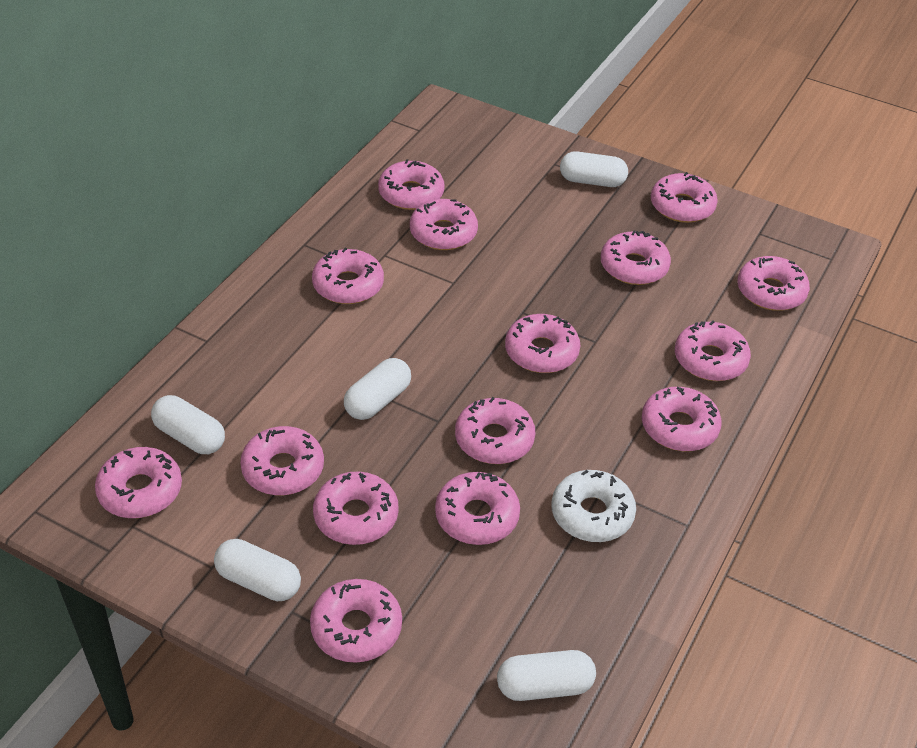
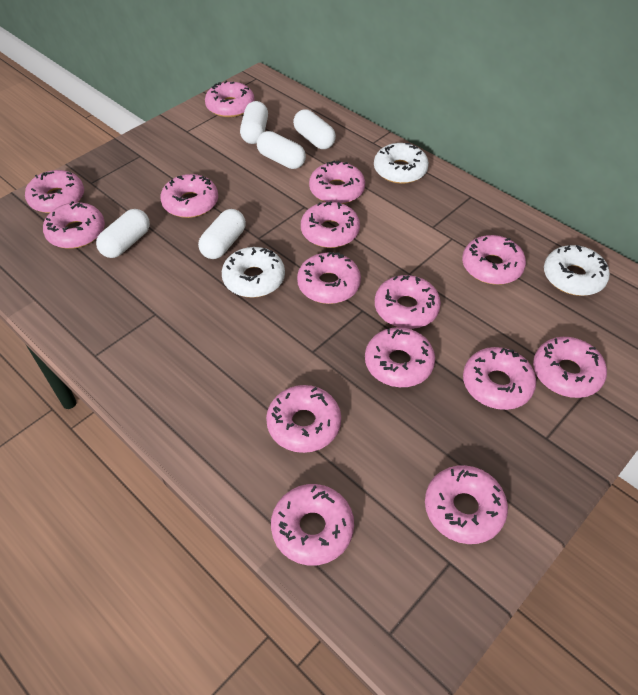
white donut: [551,470,636,542] = 1 -> [222,247,285,298] [374,143,429,184] [544,245,610,296] = 3

